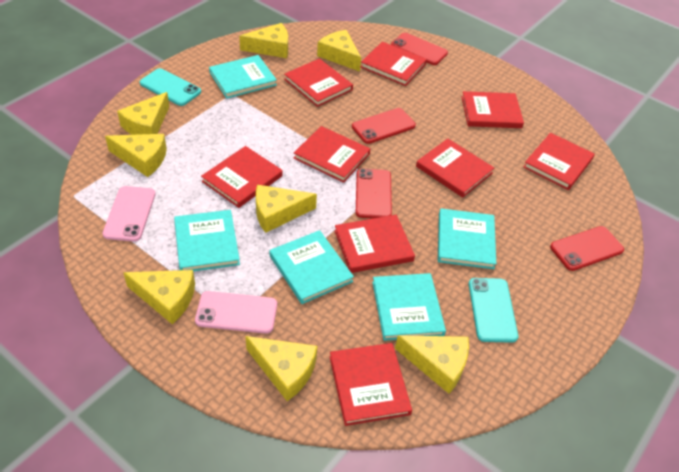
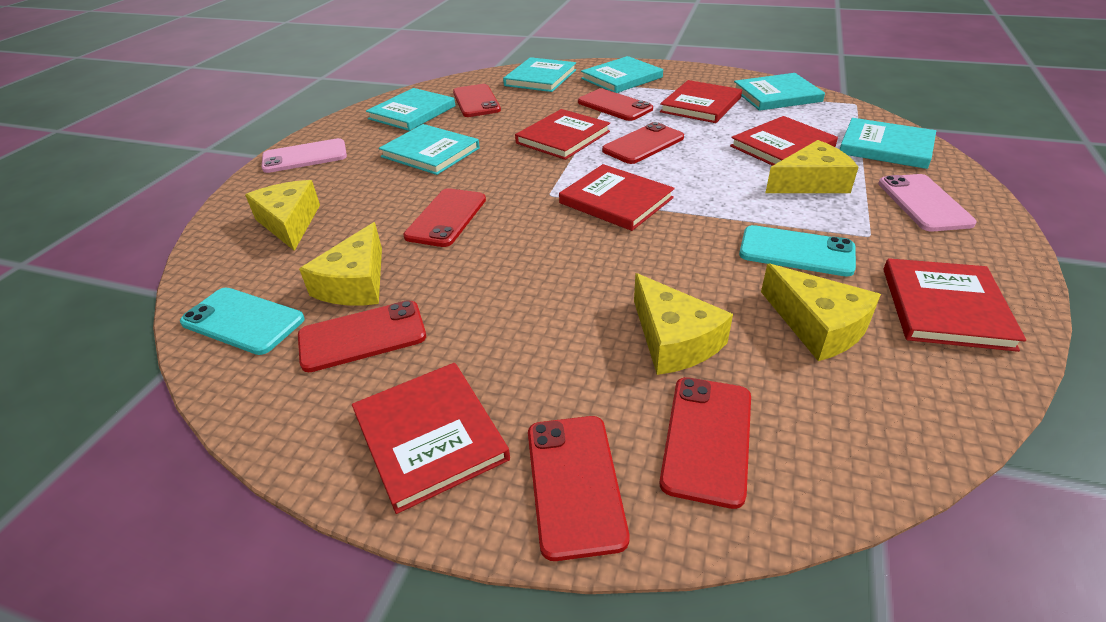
red book: [201,146,283,208] [284,58,353,107] [294,126,370,183] [330,343,412,426] [334,215,415,273] [361,42,427,86] [416,139,494,198] [462,91,524,128] [523,133,595,190] = 9 -> [352,363,510,514] [515,109,610,160] [559,164,675,231] [660,80,742,123] [730,116,838,166] [883,258,1026,352] = 6
red phone: [352,108,416,144] [356,168,392,219] [391,33,448,65] [550,226,624,271] = 4 -> [298,300,426,372] [403,188,486,247] [453,84,501,117] [528,416,629,561] [578,89,653,121] [602,122,684,164] [660,377,751,509] = 7
turquoise book: [174,210,240,271] [209,55,277,99] [269,230,354,304] [372,273,446,341] [438,208,496,269] = 5 -> [366,88,455,131] [379,124,480,175] [503,57,576,92] [581,56,663,93] [734,73,825,111] [840,118,936,169] = 6
yellow cheese: [105,134,167,177] [117,92,169,135] [123,270,195,324] [239,23,288,58] [245,336,317,401] [256,185,317,233] [317,30,361,72] [395,335,469,394] = 8 -> [245,180,320,251] [299,222,382,305] [634,273,733,375] [761,264,881,361] [765,140,859,193] = 5

